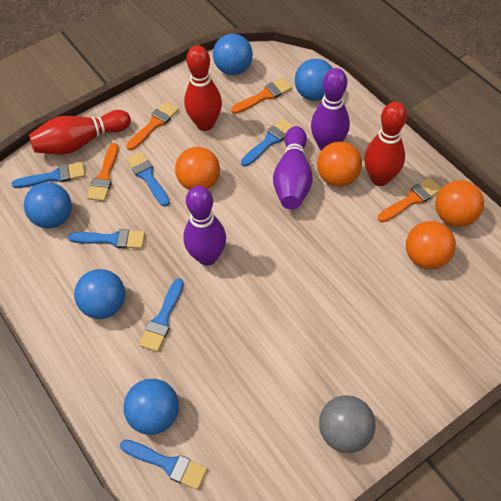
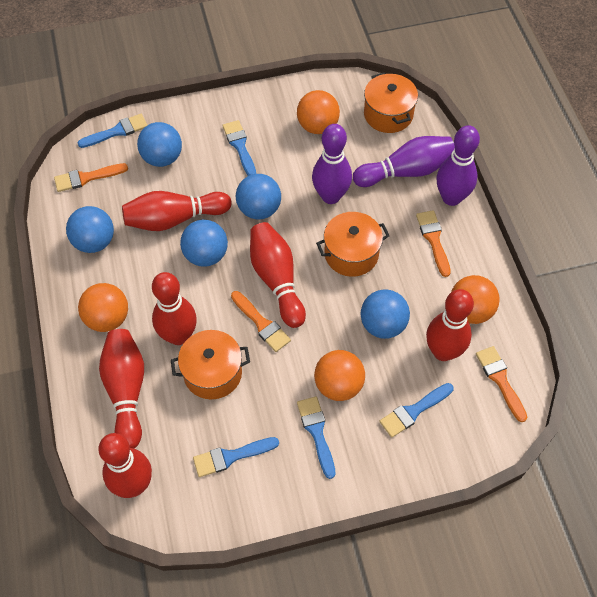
blue brush: [12,162,85,188] [68,229,145,249] [120,439,207,490] [126,151,170,207] [139,278,184,352] [241,118,294,166] = 6 -> [78,114,147,148] [193,437,279,477] [222,120,256,176] [297,396,335,479] [379,383,454,438] = 5
grey ball: [319,395,376,453] = 1 -> none = 0
orange pot: none = 0 -> [171,330,250,399] [316,212,389,277] [364,72,418,133] = 3
red bowling pin: [29,110,131,155] [184,46,222,131] [364,102,407,186] = 3 -> [98,433,152,498] [99,329,144,448] [122,191,232,231] [152,272,197,345] [250,222,306,328] [426,289,474,361] = 6

